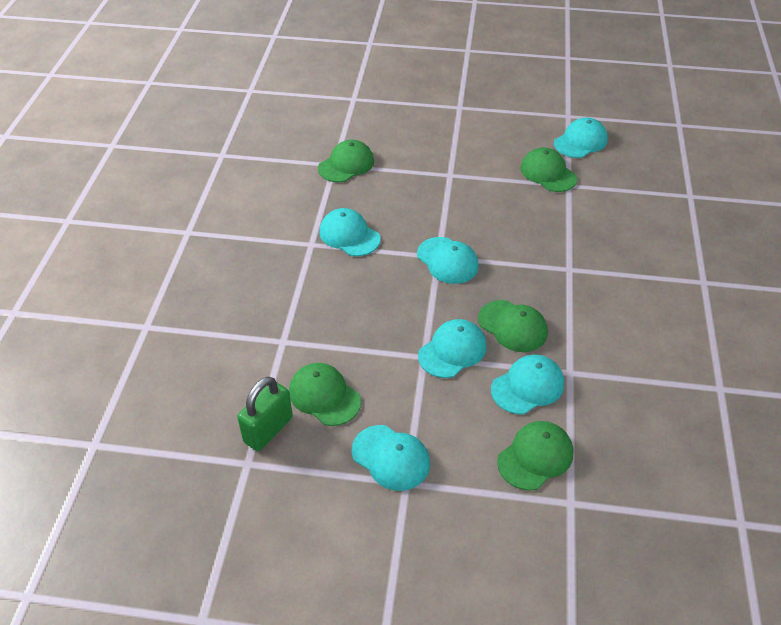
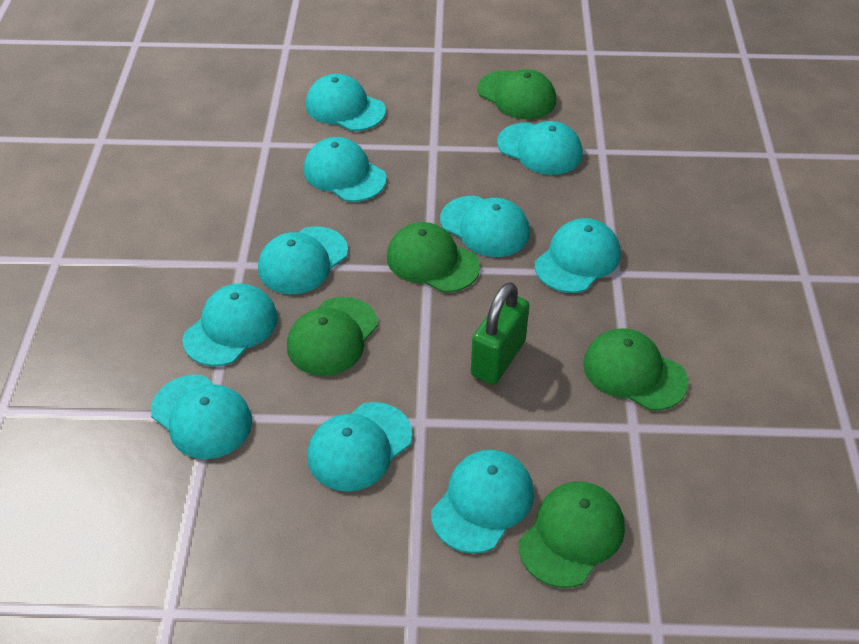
turquoise cap: [319,208,380,256] [352,425,430,491] [417,237,479,284] [418,319,487,378] [491,355,564,415] [554,118,608,158] = 6 -> [151,375,252,459] [182,283,278,366] [258,227,348,294] [303,137,387,202] [306,74,386,131] [307,402,412,492] [431,450,534,553] [440,196,530,257] [497,121,583,175] [535,218,621,293] = 10

